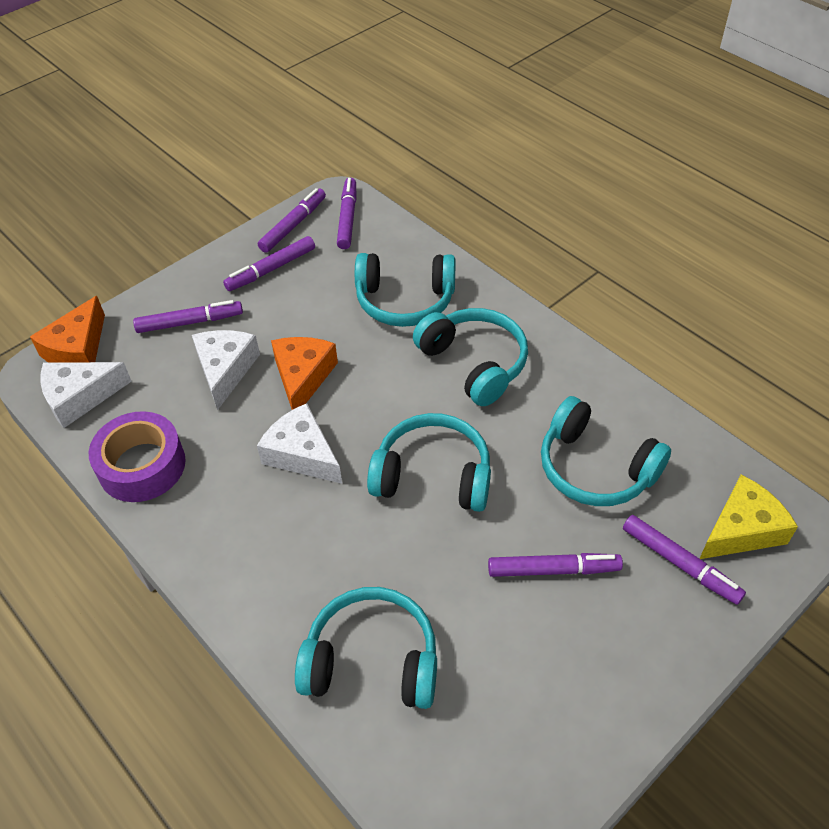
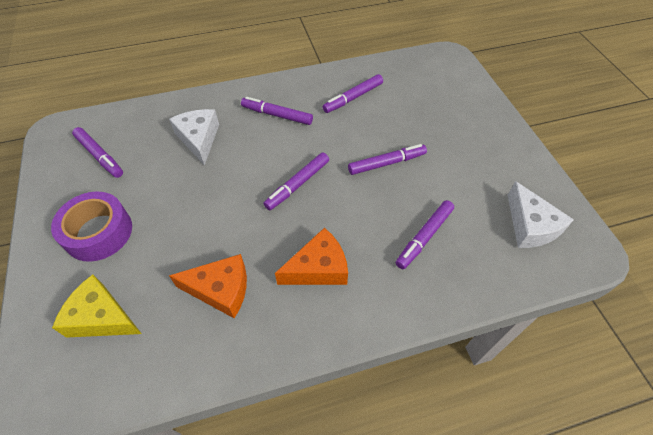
turquoise headphones: [295,587,437,709] [355,253,456,327] [367,413,491,512] [413,308,528,406] [541,396,671,506] = 5 -> none = 0
white cheese: [40,362,132,428] [192,330,260,410] [257,403,342,484] = 3 -> [169,109,219,165] [508,181,574,248] = 2

